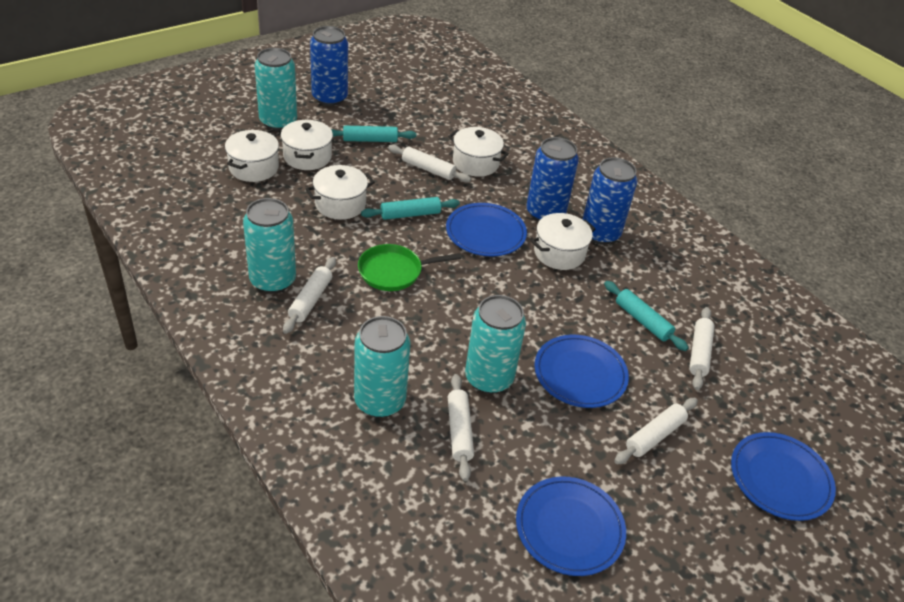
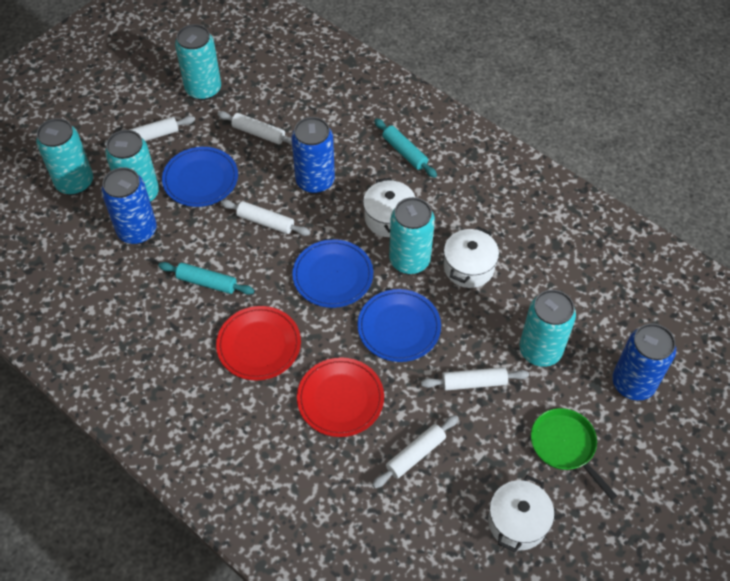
blue plate: [446,203,527,256] [516,477,626,576] [534,335,629,408] [731,432,836,521] = 4 -> [162,147,238,207] [292,239,373,308] [357,289,441,362] = 3
red plate: none = 0 -> [216,306,301,380] [297,357,384,437] = 2
turquoise can: [243,198,296,293] [255,48,297,130] [354,316,410,418] [465,295,526,394] = 4 -> [36,118,93,195] [105,130,159,202] [175,24,221,100] [389,197,435,274] [520,290,576,367] = 5
turquoise rolling pin: [331,126,416,142] [361,197,460,220] [604,281,689,351] = 3 -> [158,262,254,295] [374,118,437,178] = 2
white pot: [225,130,279,182] [281,119,333,170] [305,165,375,220] [448,127,509,177] [531,213,595,270] = 5 -> [363,178,416,237] [444,226,499,288] [488,475,554,552] = 3

